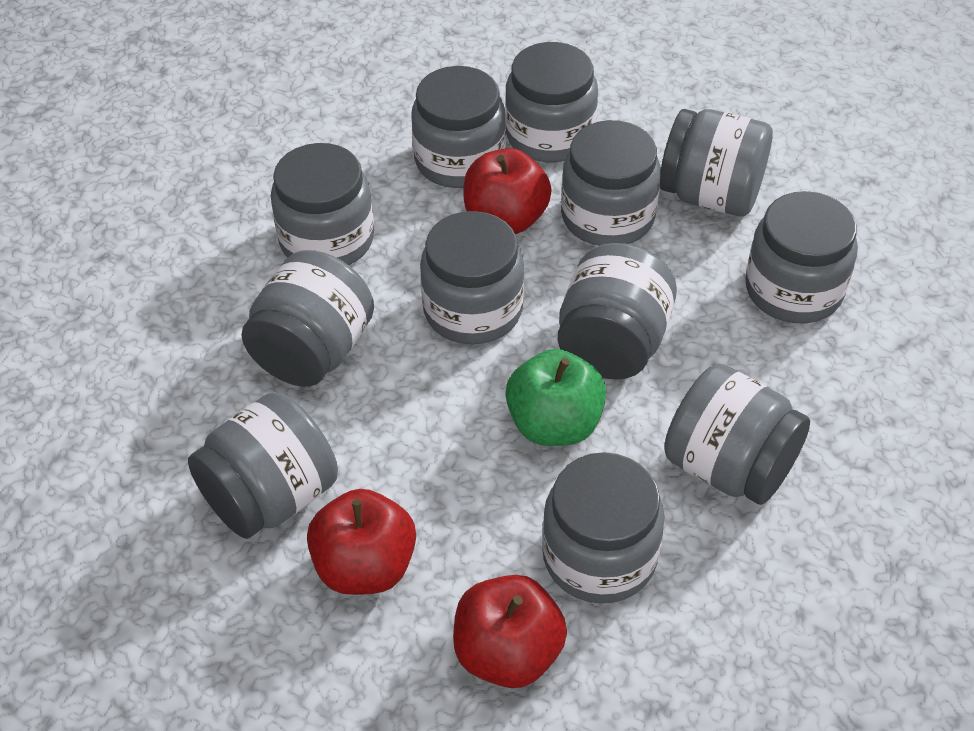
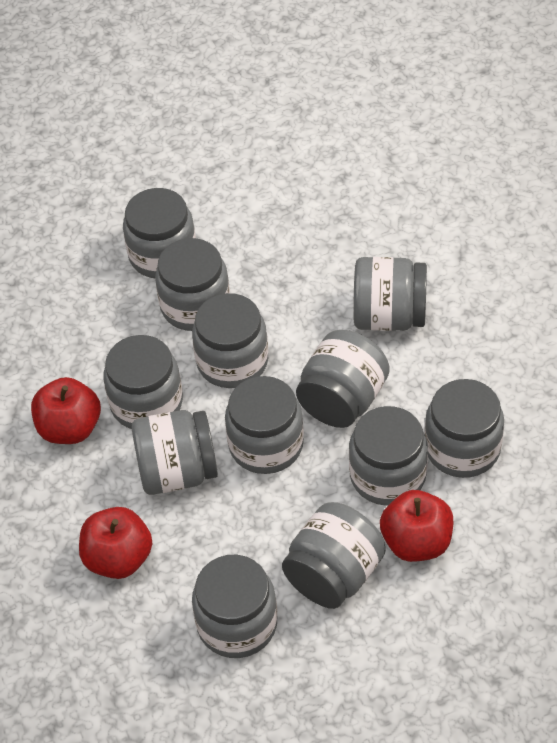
green apple: [505,349,606,446] = 1 -> none = 0

